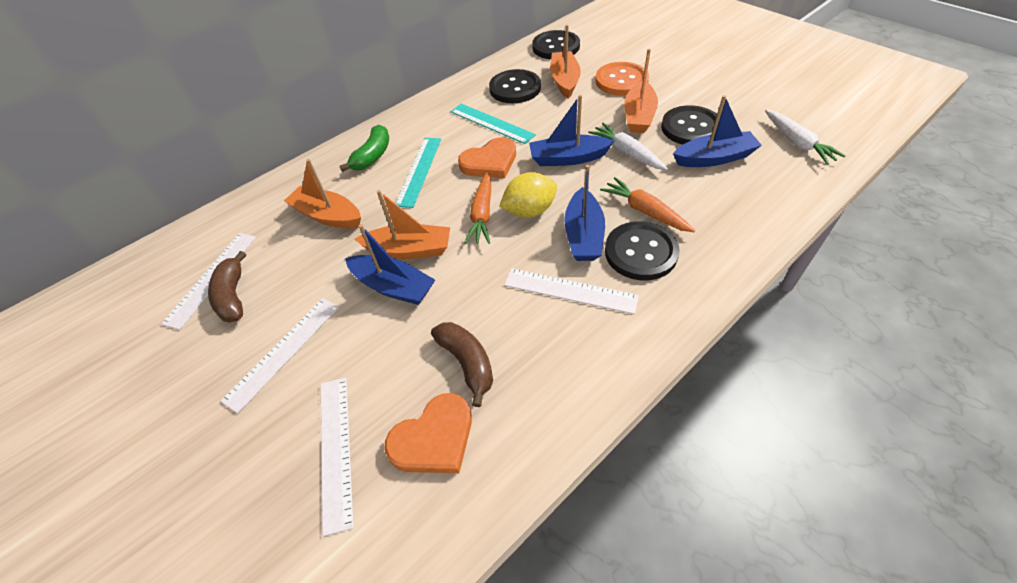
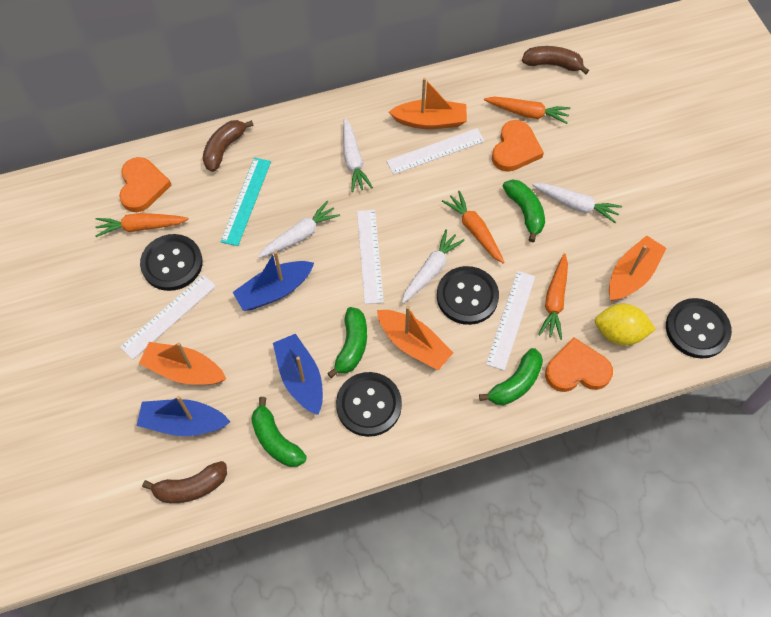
blue boat: [345,224,435,305] [529,95,614,166] [564,165,605,261] [673,95,762,167] = 4 -> [137,396,230,436] [233,251,314,311] [273,334,323,415] = 3
brown banana: [208,251,246,323] [431,322,493,407] = 2 -> [142,461,227,503] [202,120,254,172] [522,46,589,75] = 3
green banana: [340,125,389,172] = 1 -> [251,397,307,467] [327,307,367,378] [479,348,543,405] [503,179,545,242] = 4
orange button: [595,62,649,96] = 1 -> none = 0
orange carrot: [464,172,491,244] [600,177,695,232] = 2 -> [95,213,189,237] [442,191,505,264] [484,97,571,124] [538,253,568,340] = 4
orange heart: [384,393,472,473] [458,137,516,178] = 2 -> [119,157,171,212] [492,120,544,172] [545,337,613,392] = 3
turquoise ruler: [395,138,441,208] [450,104,536,144] = 2 -> [220,157,271,246] = 1
white carrot: [588,123,668,170] [765,110,846,165] = 2 -> [258,201,340,258] [343,118,373,192] [402,229,465,303] [532,183,622,224] = 4

